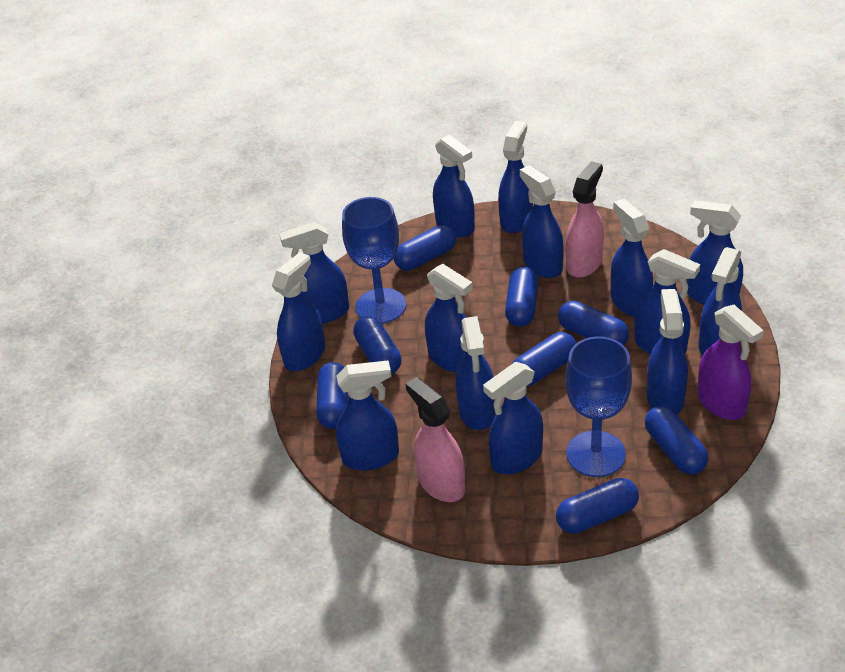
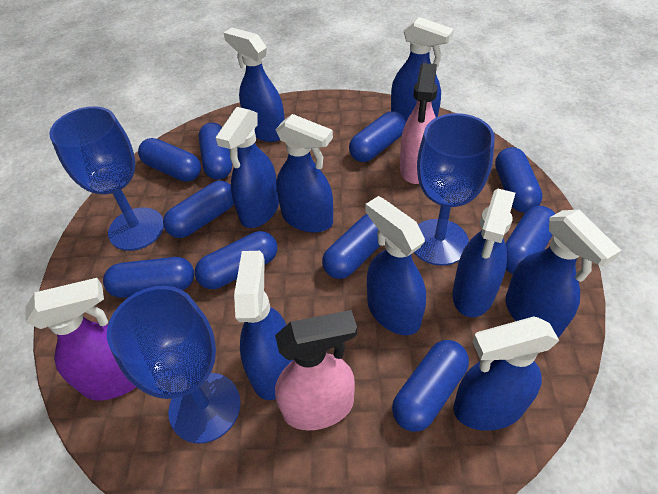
blue capsule: [317,362,349,429] [353,316,402,374] [394,225,456,271] [505,267,538,327] [512,332,576,386] [556,478,639,534] [558,301,629,345] [645,406,709,474] = 8 -> [103,257,194,298] [138,138,201,182] [163,181,234,238] [195,231,277,289] [199,122,232,180] [322,214,380,279] [349,111,406,162] [392,340,469,432] [495,147,543,212] [505,206,555,274] = 10
blue goblet: [342,197,406,324] [565,336,632,477] = 2 -> [49,106,164,251] [107,286,241,444] [414,113,495,266] = 3
blue spray bottle: [272,252,325,371] [279,222,349,324] [336,361,399,471] [425,264,473,372] [433,135,475,237] [456,316,496,430] [483,362,543,474] [498,121,533,233] [520,165,564,278] [611,199,653,317] [634,249,700,354] [646,289,688,414] [687,200,743,305] [698,247,742,355] = 14 -> [215,107,279,228] [224,28,285,142] [234,251,294,400] [275,114,333,232] [366,196,426,335] [391,17,454,121] [452,189,515,317] [453,316,559,431] [505,210,621,338] = 9

